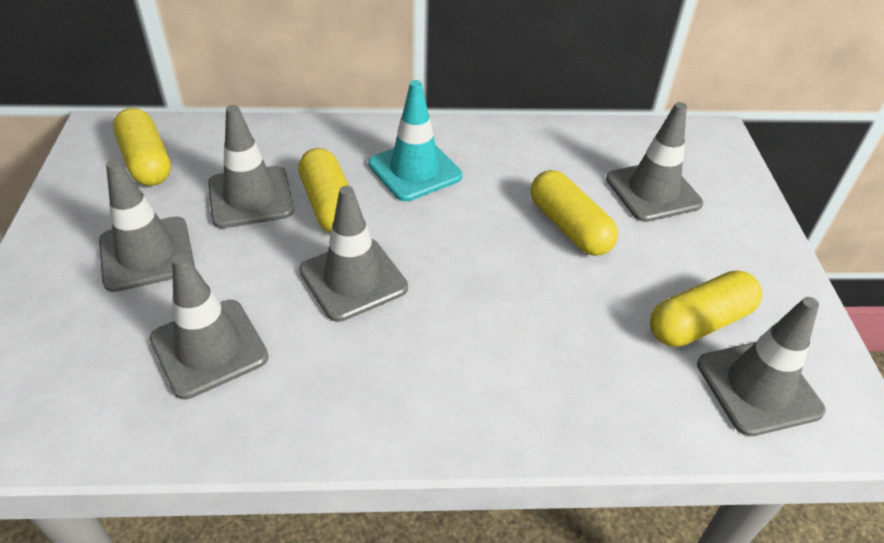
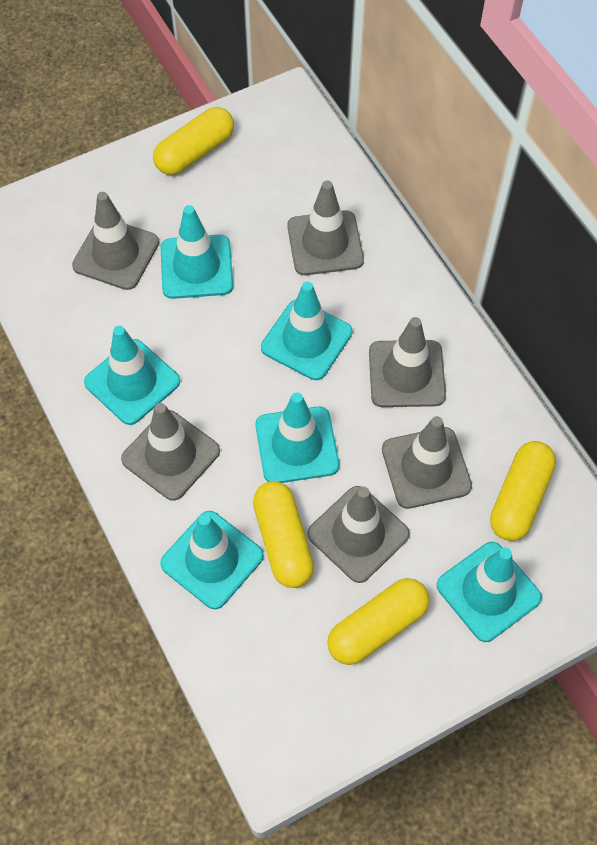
turquoise traffic cone: [368,80,462,201] = 1 -> [84,326,180,425] [160,511,264,609] [161,205,233,299] [255,392,339,483] [261,281,353,380] [437,542,542,642] = 6

